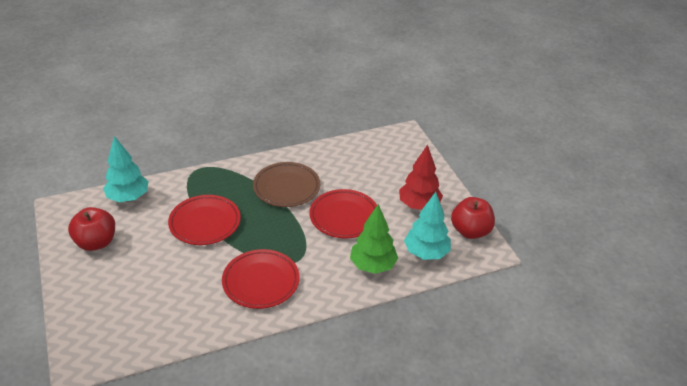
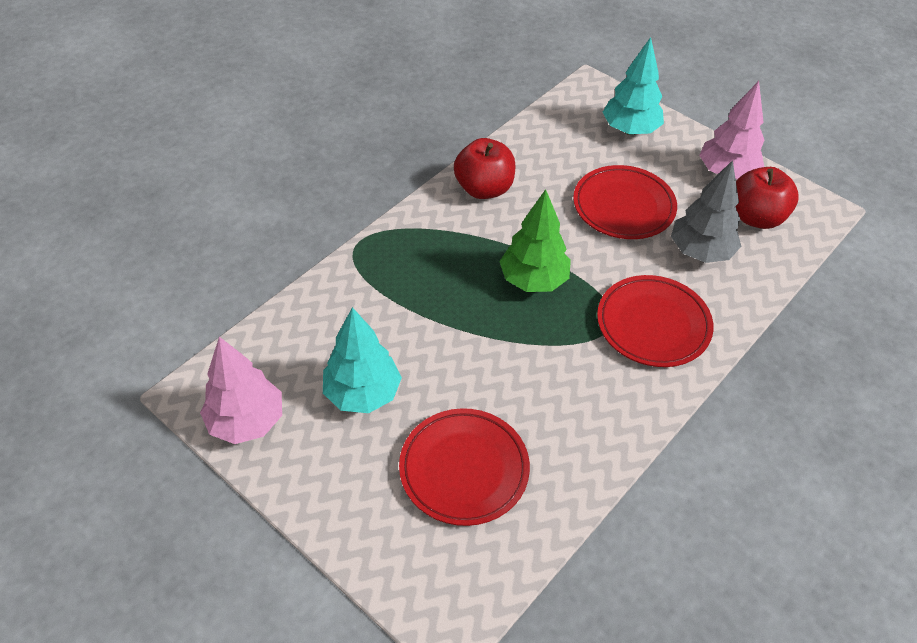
brown plate: [253,162,320,207] = 1 -> none = 0
grey tree: none = 0 -> [671,160,741,263] = 1
pink tree: none = 0 -> [200,337,282,444] [699,81,764,179] = 2
red tree: [399,144,443,210] = 1 -> none = 0

